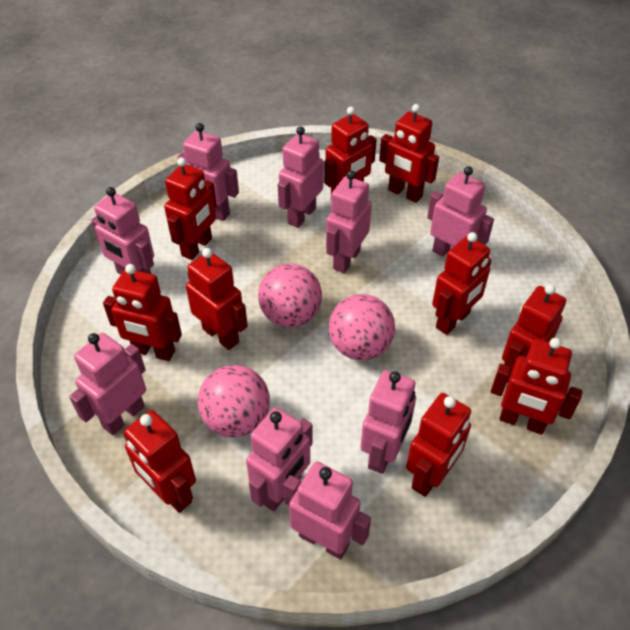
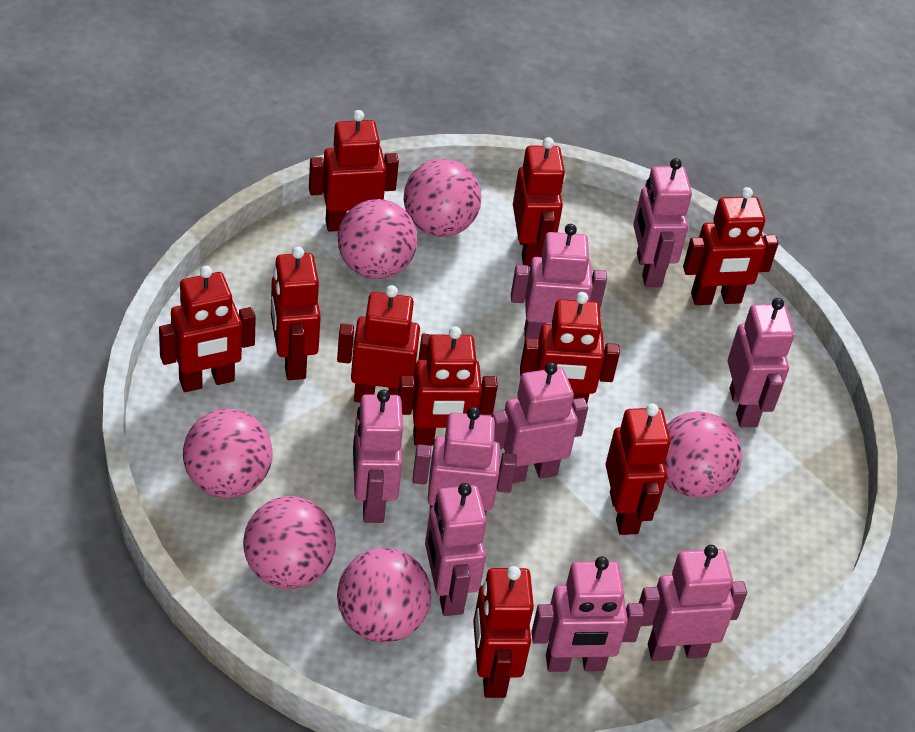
pink ball: [198,365,270,437] [258,264,322,328] [329,294,395,360] = 3 -> [183,409,273,498] [243,496,336,589] [337,548,431,642] [338,199,417,279] [404,159,481,237] [664,411,742,498] = 6

